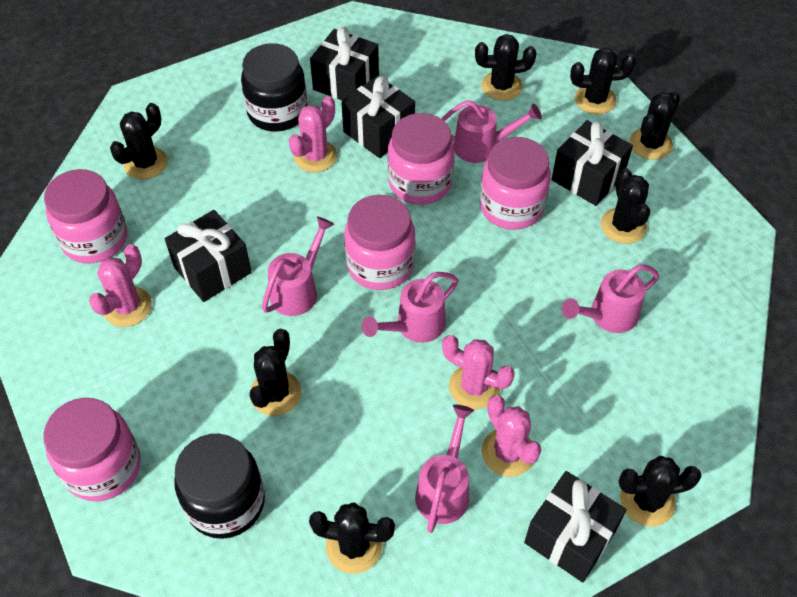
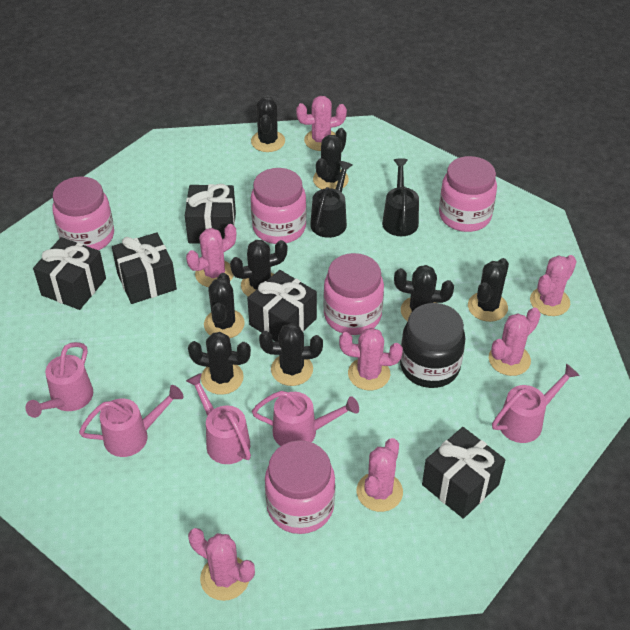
black jar: [175,434,265,539] [241,43,307,131] = 2 -> [400,303,466,388] = 1
black watering can: none = 0 -> [310,161,353,238] [382,158,419,236] = 2
pink cactus: [89,244,152,327] [289,96,337,172] [442,335,515,409] [482,395,541,477] = 4 -> [186,224,236,287] [188,528,255,601] [296,96,347,151] [339,328,403,390] [357,438,403,512] [489,307,541,376] [530,255,577,316] = 7

